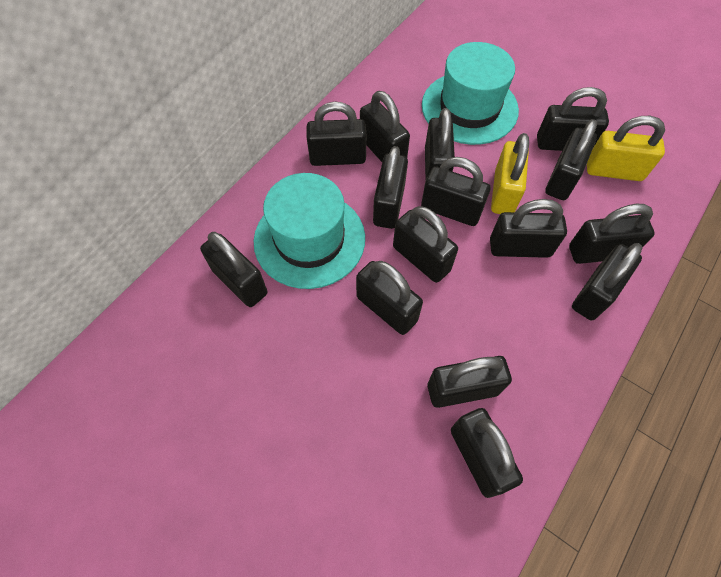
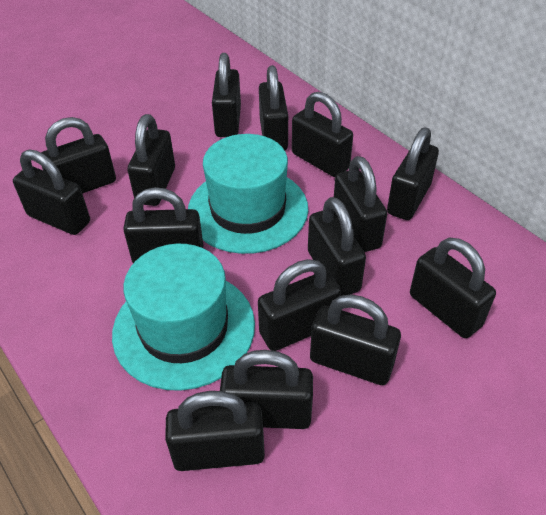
yellow padlock: [491,133,529,214] [587,116,665,181] = 2 -> none = 0

